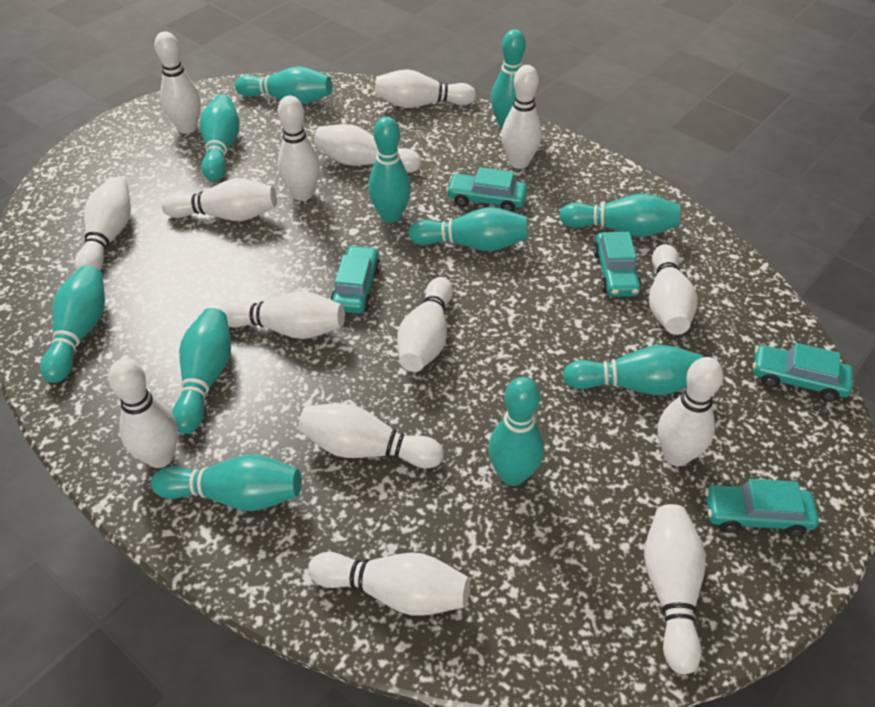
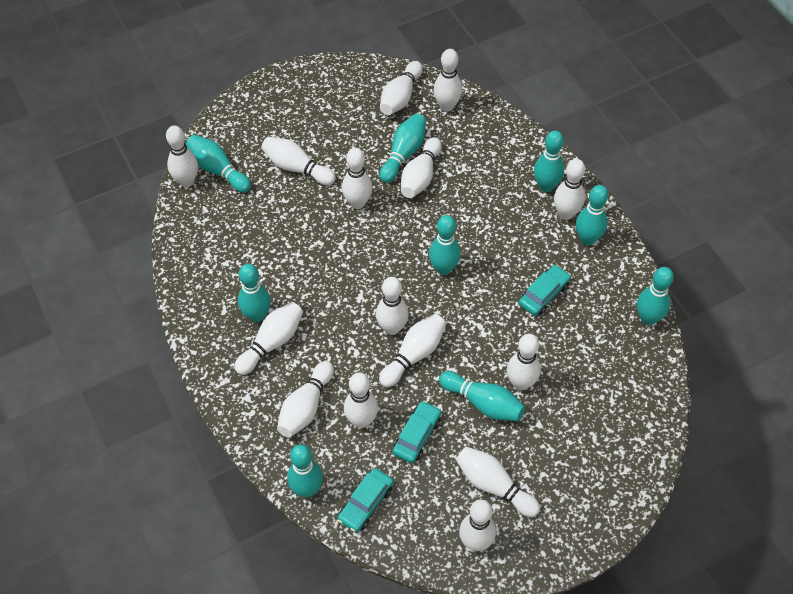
turquoise bowling pin: [40,265,105,383] [151,454,302,511] [172,308,231,434] [200,94,240,181] [235,66,332,105] [368,117,411,223] [408,207,528,251] [488,377,544,486] [491,29,526,130] [559,193,680,237] [563,345,704,395] = 11 -> [186,135,251,193] [238,264,271,322] [287,444,323,498] [380,114,426,183] [429,215,461,275] [439,371,525,421] [534,131,564,192] [576,185,609,245] [637,267,674,325] = 9
turquoise car: [330,245,380,314] [446,167,527,212] [593,232,642,297] [705,479,819,537] [753,343,853,402] = 5 -> [338,468,393,532] [393,401,441,463] [519,265,571,316] = 3

